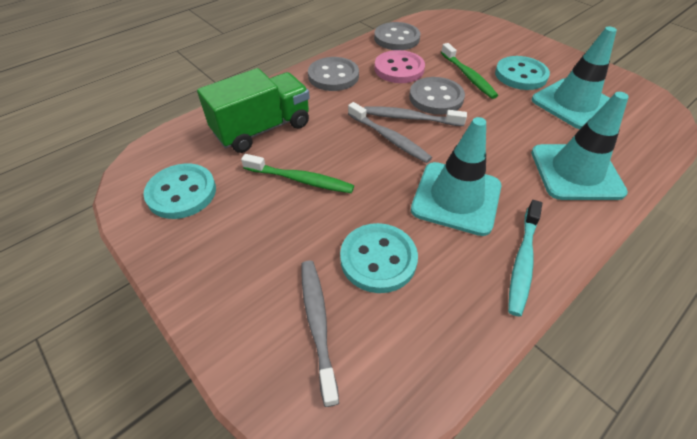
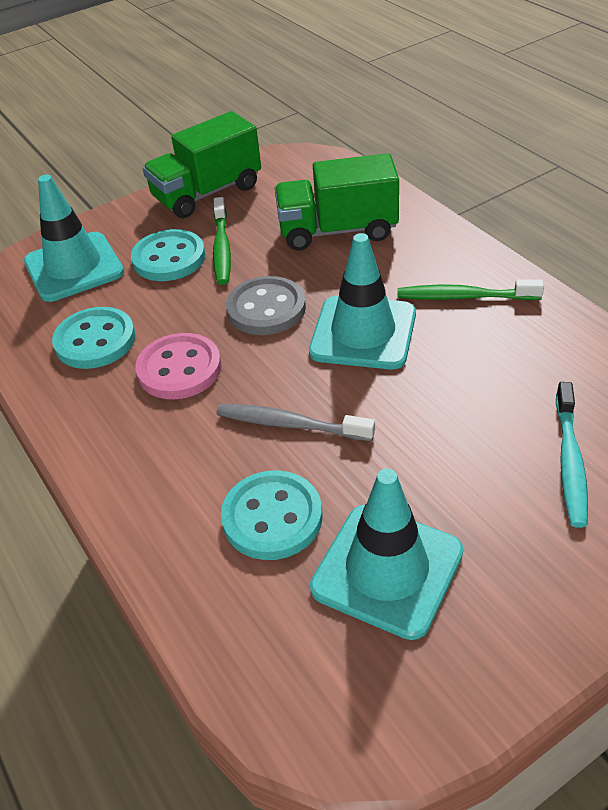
green truck: [197,68,310,153] = 1 -> [142,111,261,218] [275,153,399,251] = 2
grey button: [308,57,359,91] [374,22,420,50] [409,77,465,115] = 3 -> [226,276,306,335] = 1
grey toothbrush: [301,261,339,407] [348,102,432,163] [364,106,467,126] = 3 -> [217,404,375,441] = 1

